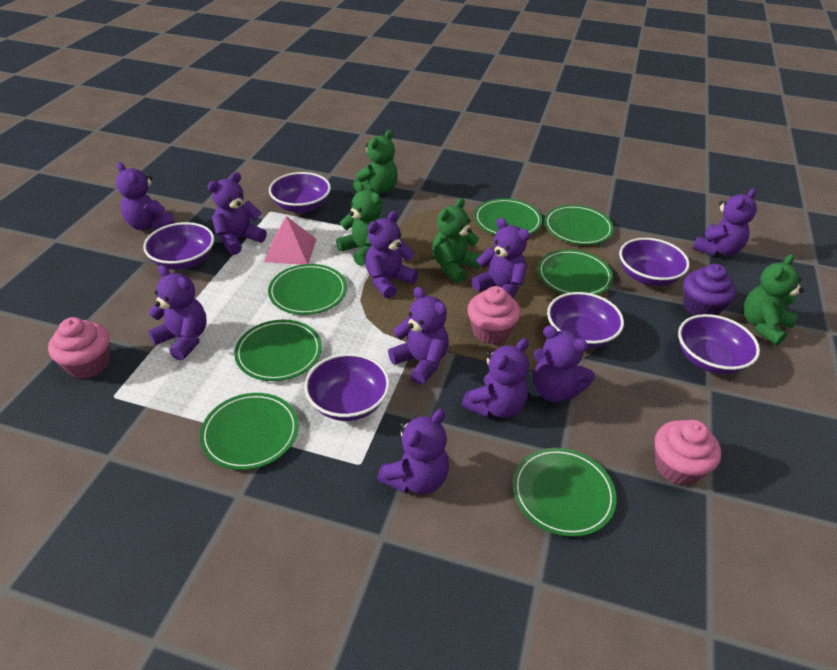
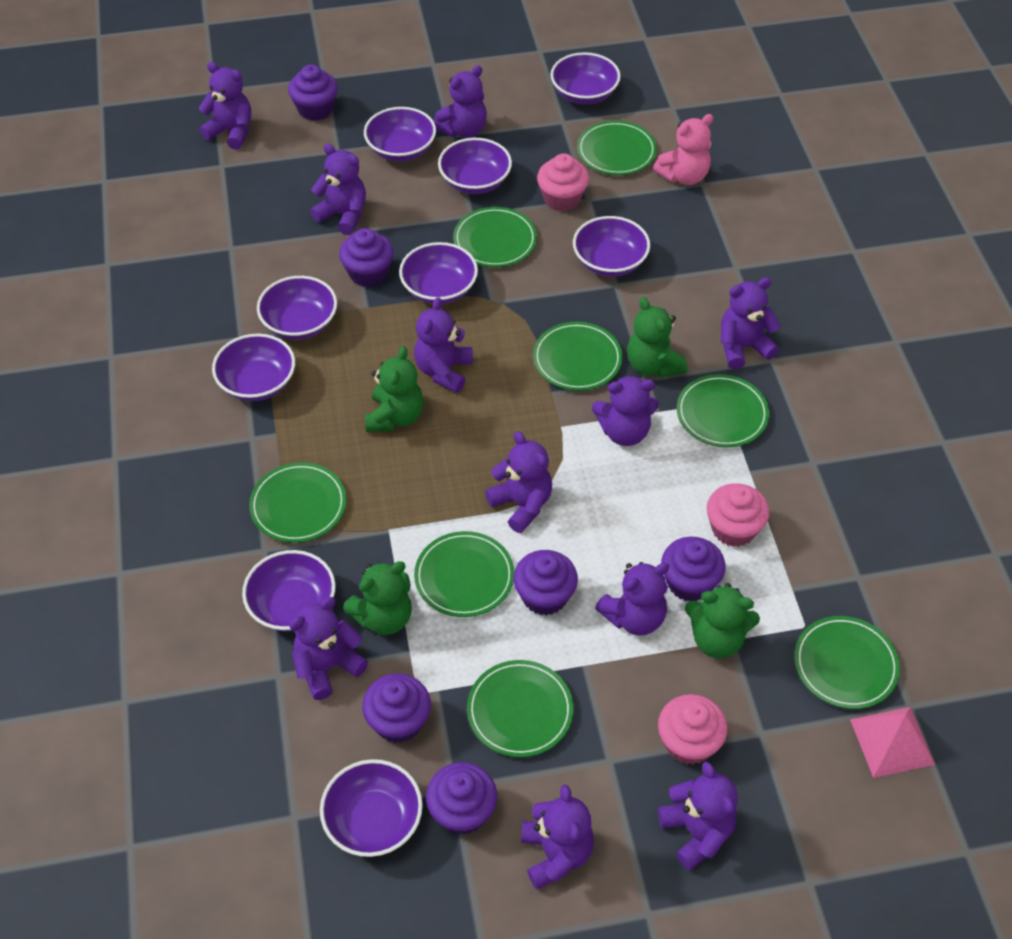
green plate: [200,393,298,470] [234,320,322,381] [268,264,347,315] [474,198,542,235] [513,448,617,537] [537,249,613,295] [544,205,614,245] = 7 -> [249,462,346,543] [414,531,514,617] [453,207,537,267] [467,660,573,757] [533,322,623,391] [577,121,657,175] [677,374,769,447] [794,616,900,709] = 8
pink teddy bear: none = 0 -> [653,114,713,185] = 1
purple bowl: [143,222,214,270] [269,172,331,213] [304,353,390,421] [547,292,624,349] [619,238,690,286] [678,314,760,374] = 6 -> [212,334,295,401] [242,550,336,632] [257,276,337,340] [320,759,423,857] [364,107,436,162] [399,242,478,304] [438,138,512,194] [551,52,621,104] [573,216,650,277] = 9
purple cupcake: [684,264,736,316] = 1 -> [288,64,338,121] [339,228,394,287] [362,673,431,743] [426,762,497,835] [513,550,578,616] [661,537,726,601] = 6
purple teddy bear: [116,162,175,231] [148,265,207,361] [208,172,267,255] [365,211,419,299] [377,409,449,494] [388,287,449,385] [462,338,529,418] [471,218,530,298] [533,326,595,402] [693,188,757,256] = 10 -> [198,62,251,150] [289,597,368,700] [310,144,366,235] [414,297,472,393] [433,65,487,138] [485,431,552,533] [521,784,594,890] [592,375,659,446] [595,562,669,635] [658,762,738,870] [721,277,781,369] = 11

